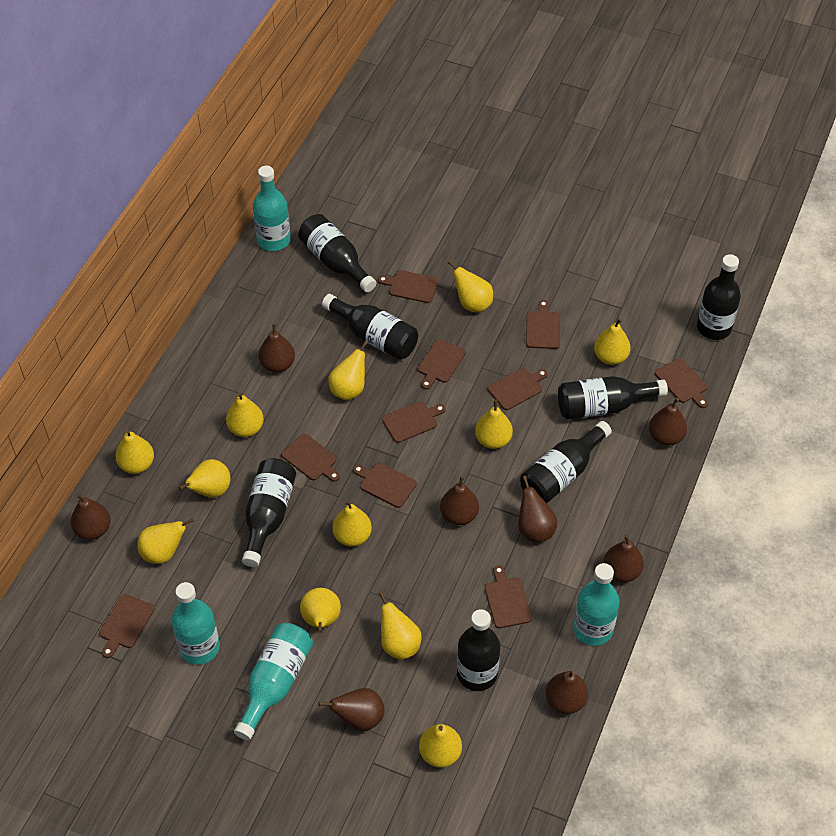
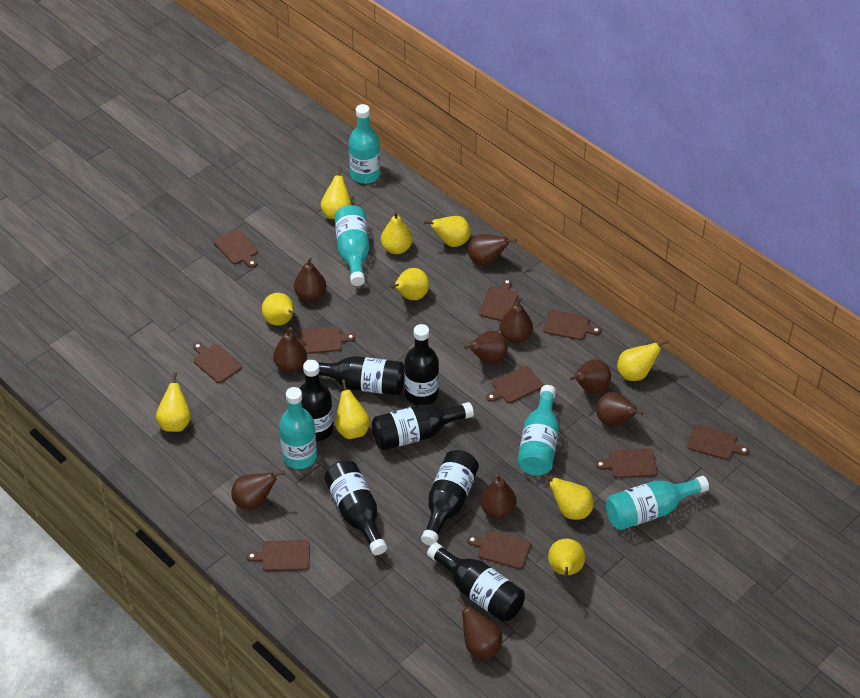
brown pear: [71,494,110,540] [259,323,295,373] [319,688,385,731] [440,476,479,525] [518,476,557,542] [546,671,588,714] [603,534,644,582] [649,398,687,446] = 8 -> [231,471,285,510] [273,327,307,372] [294,257,326,302] [458,597,502,659] [464,331,508,364] [468,234,516,266] [480,474,516,519] [500,298,533,343] [570,360,611,393] [596,392,643,426] = 10
turquoise bottle: [171,582,220,664] [234,623,313,741] [253,166,291,251] [573,563,620,646] = 4 -> [279,387,317,469] [334,205,370,286] [349,104,380,184] [517,385,559,476] [606,476,709,530] = 5
yellow pear: [115,429,154,474] [137,518,194,564] [178,459,231,498] [226,393,264,437] [300,588,341,633] [328,340,368,400] [332,500,372,546] [379,592,422,660] [419,724,462,768] [447,260,493,313] [475,400,513,449] [594,318,631,365] = 12 -> [156,372,191,432] [262,293,295,326] [321,166,352,220] [335,380,370,439] [381,211,413,254] [391,268,429,300] [424,216,471,247] [542,473,594,520] [548,539,585,576] [617,340,669,381] = 10

